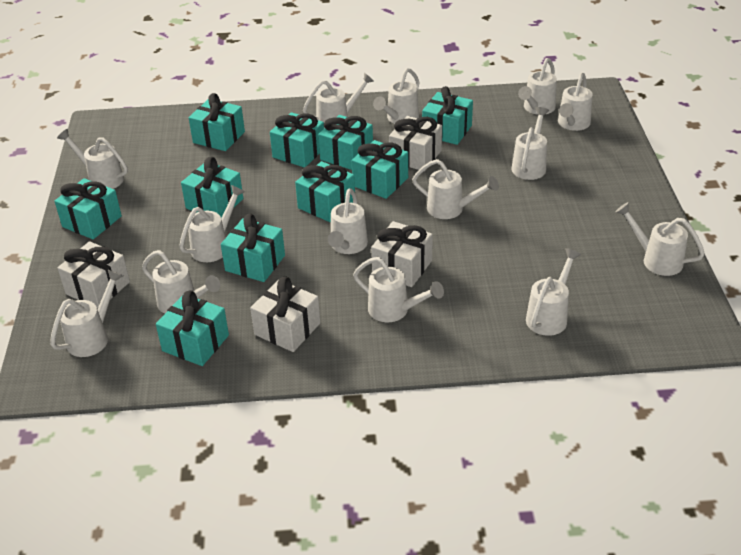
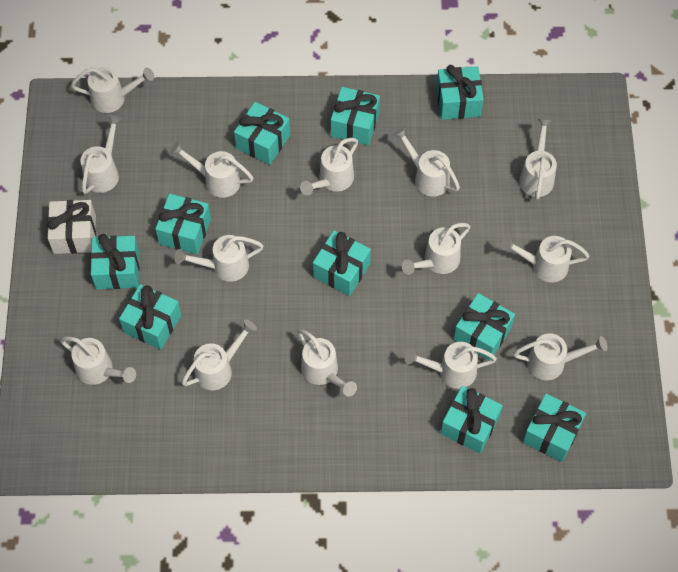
white gift: [58,241,130,308] [250,277,320,352] [371,221,433,287] [389,116,442,171] = 4 -> [47,200,96,254] = 1

